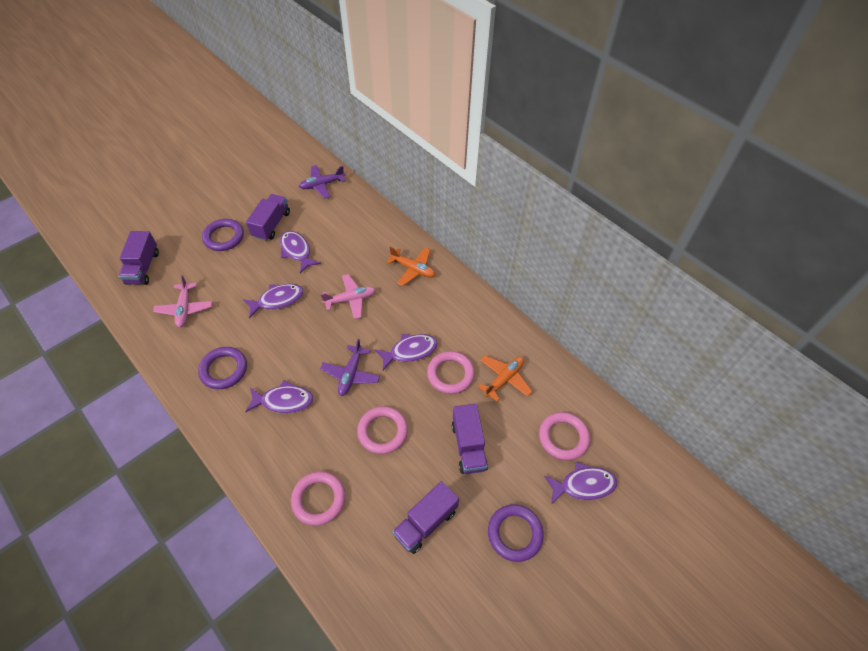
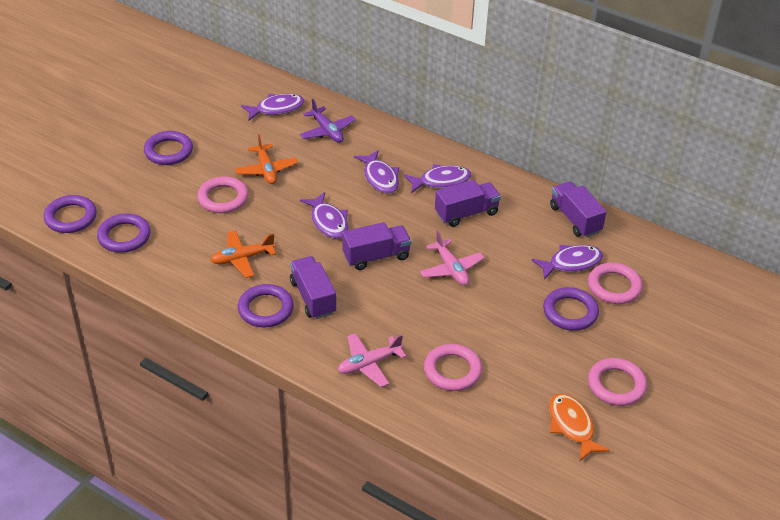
orange fish: none = 0 -> [549,393,610,462] = 1
purple plane: [299,165,345,199] [320,339,380,396] = 2 -> [300,99,356,143] = 1
purple ring: [198,347,247,389] [202,219,244,251] [488,504,544,562] = 3 -> [44,195,97,233] [97,213,151,253] [144,131,193,165] [238,284,294,328] [543,287,599,331] = 5

